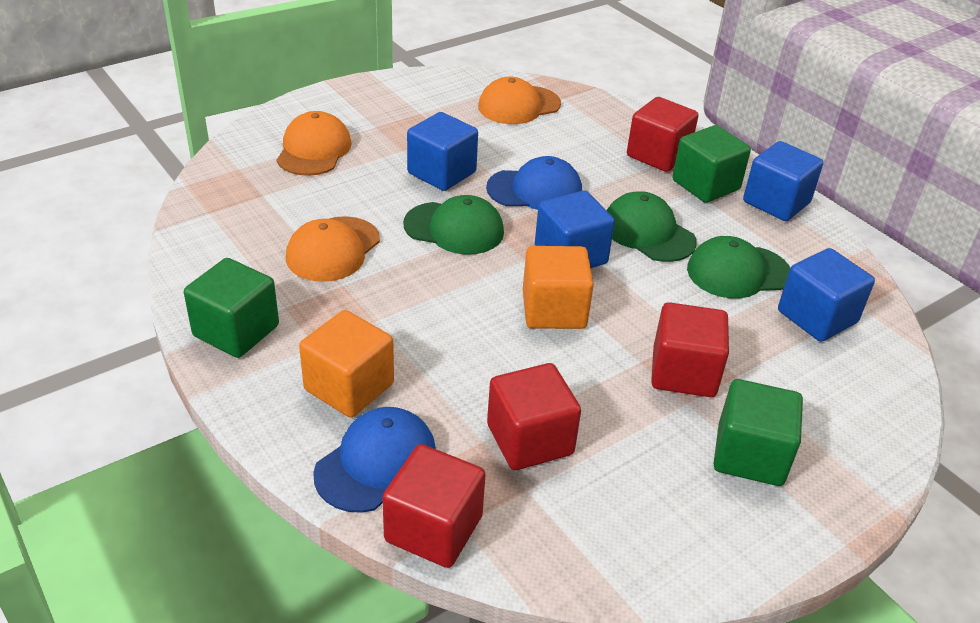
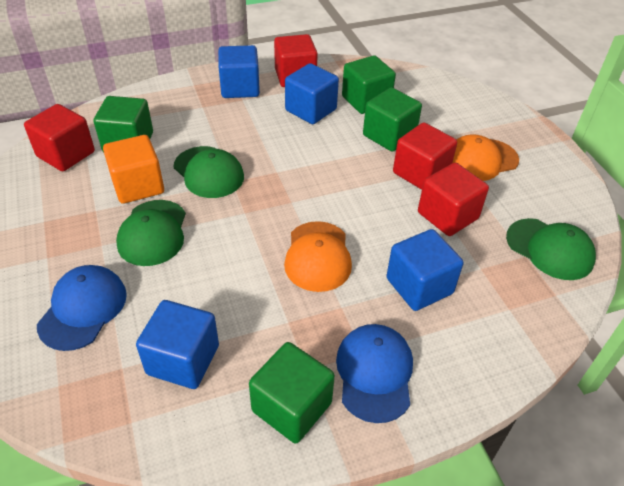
green cube: [184,258,279,358] [672,125,751,203] [713,379,803,486] = 3 -> [94,96,153,152] [249,342,335,443] [342,55,396,114] [363,88,422,152] = 4
orange cap: [276,111,352,176] [286,216,380,282] [478,77,561,124] = 3 -> [284,221,352,292] [453,134,519,181] = 2
orange cube: [299,310,394,417] [523,246,594,329] = 2 -> [103,135,164,204] = 1

